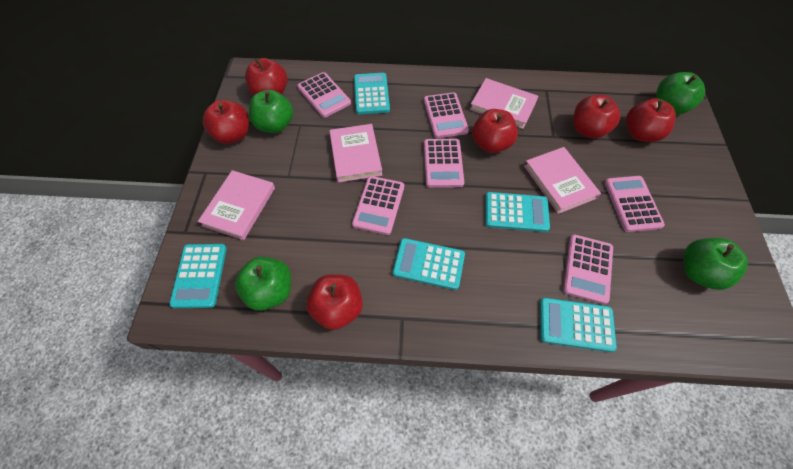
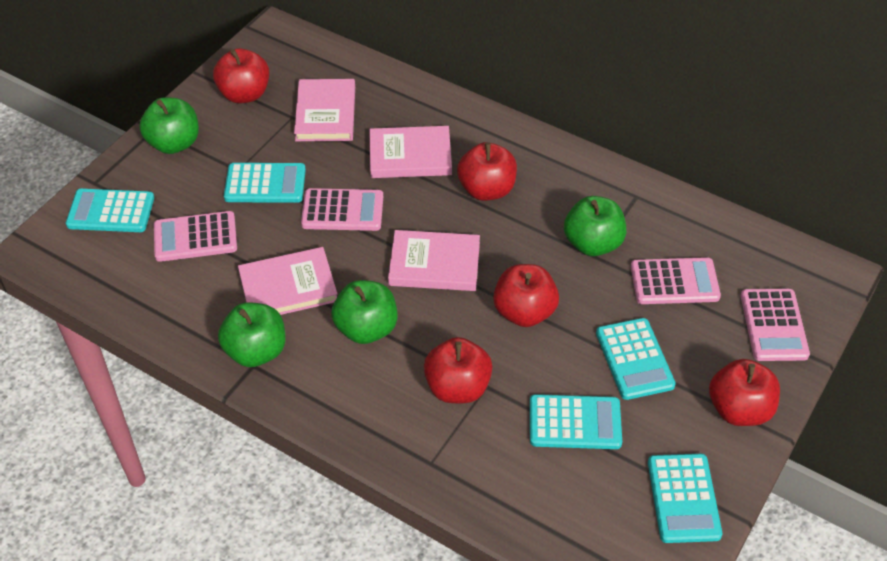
pink calculator: [297,72,351,118] [352,176,404,235] [424,92,469,138] [424,139,464,188] [563,235,613,305] [604,176,665,232] = 6 -> [154,211,237,262] [301,188,383,231] [631,257,721,304] [741,289,810,361] = 4
red apple: [203,100,249,144] [245,58,288,95] [306,274,363,330] [472,109,518,153] [573,95,620,139] [626,98,676,142] = 6 -> [213,48,269,103] [424,337,493,403] [457,142,517,201] [493,264,559,327] [709,359,780,426] = 5

